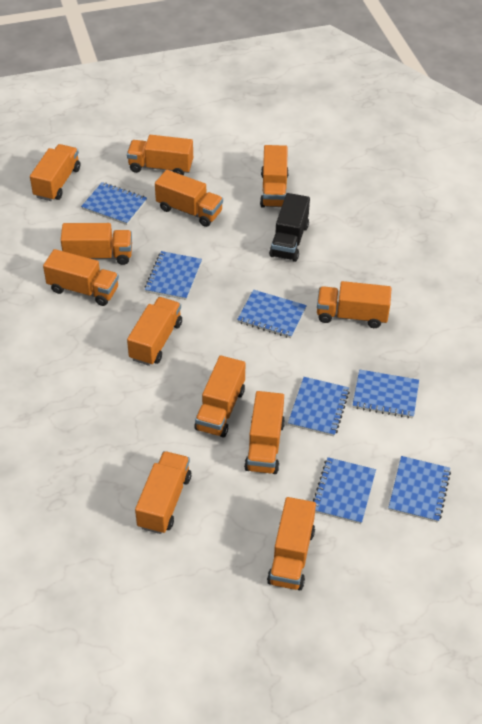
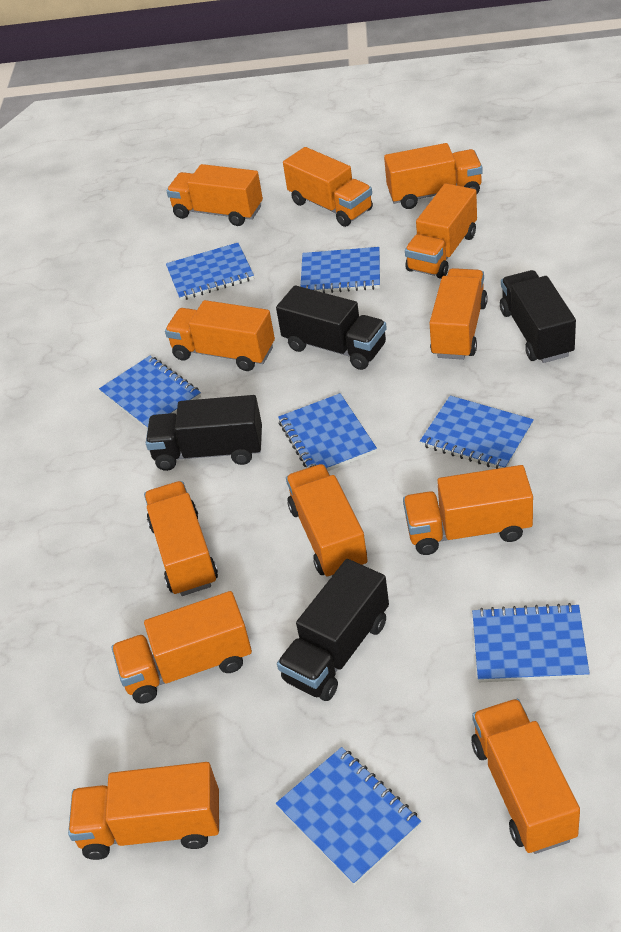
black truck: [269,193,310,262] = 1 -> [146,395,262,471] [276,285,387,370] [277,559,389,701] [500,270,576,363] = 4

